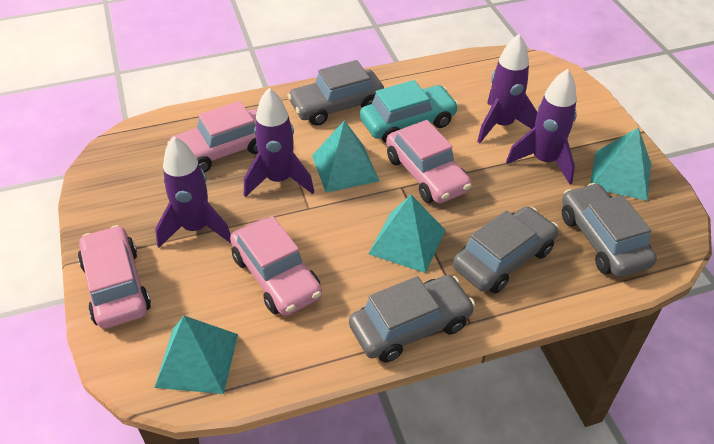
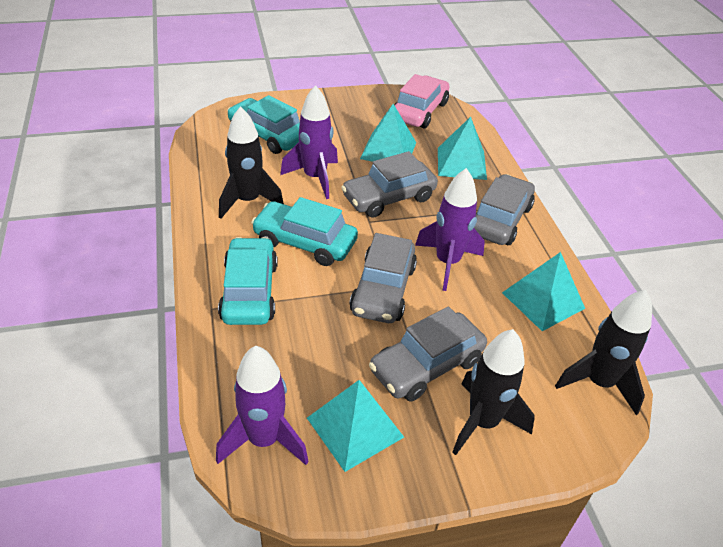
black rocket: none = 0 -> [219,106,284,219] [452,329,535,455] [555,290,652,415] = 3
pink car: [78,225,151,329] [167,101,258,173] [230,216,322,316] [386,120,472,203] = 4 -> [394,74,450,129] = 1
purple rocket: [155,136,231,248] [244,88,314,197] [477,34,538,143] [506,69,577,184] = 4 -> [216,346,309,465] [280,85,338,199] [415,168,485,291] = 3
turquoise car: [360,80,459,143] = 1 -> [218,237,278,325] [227,95,300,154] [251,197,358,266] = 3

